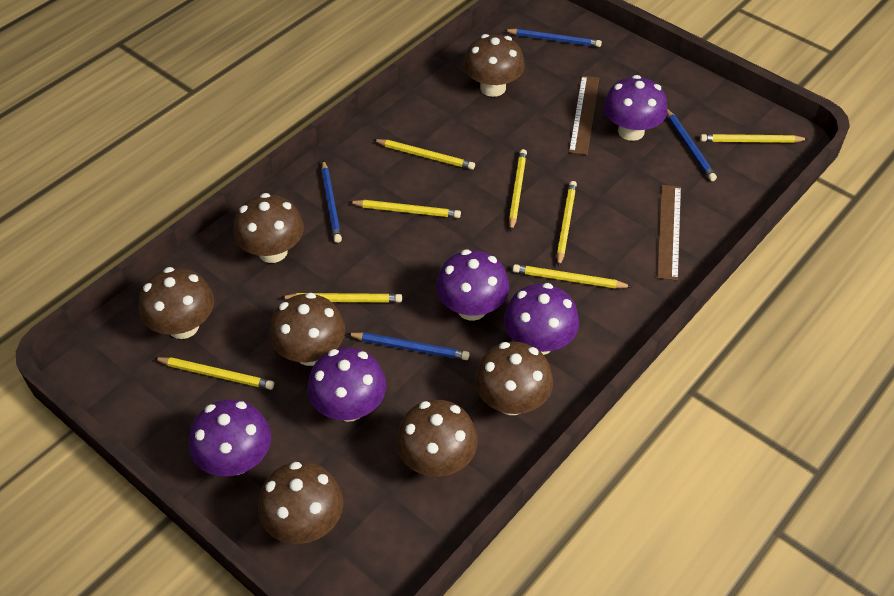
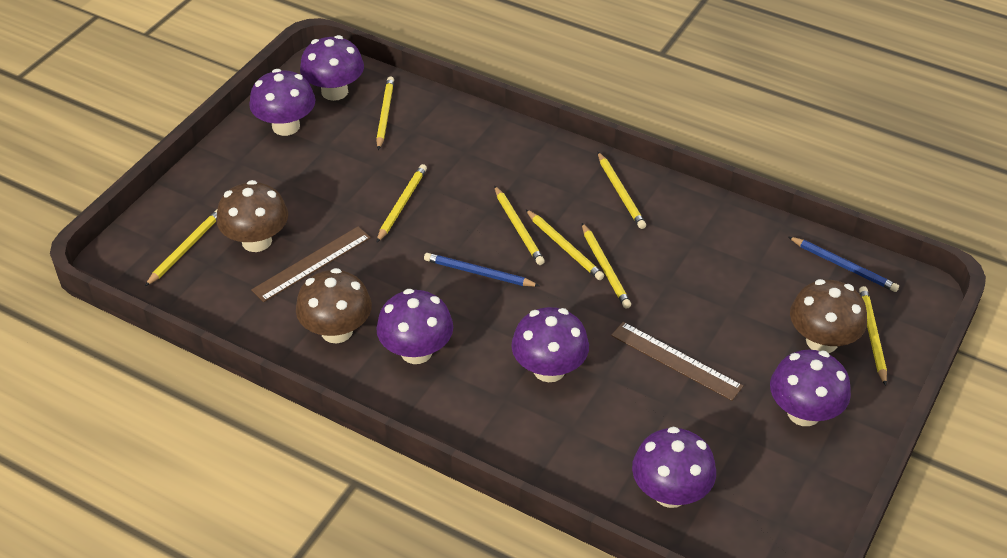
blue pencil: [321,160,342,243] [347,332,470,360] [504,29,602,47] [667,109,717,181] = 4 -> [424,253,540,286] [789,237,899,292] = 2
brown mushroom: [139,267,214,339] [233,193,304,263] [258,461,343,544] [269,293,345,366] [396,400,478,477] [463,34,525,97] [474,342,553,415] = 7 -> [216,180,288,252] [296,268,372,344] [790,279,867,353] = 3
purple mushroom: [189,399,271,477] [307,348,386,422] [436,249,509,321] [504,283,579,355] [603,75,667,141] = 5 -> [249,69,316,136] [300,35,364,101] [376,289,453,364] [511,307,589,382] [632,427,716,508] [770,350,851,426] = 6

